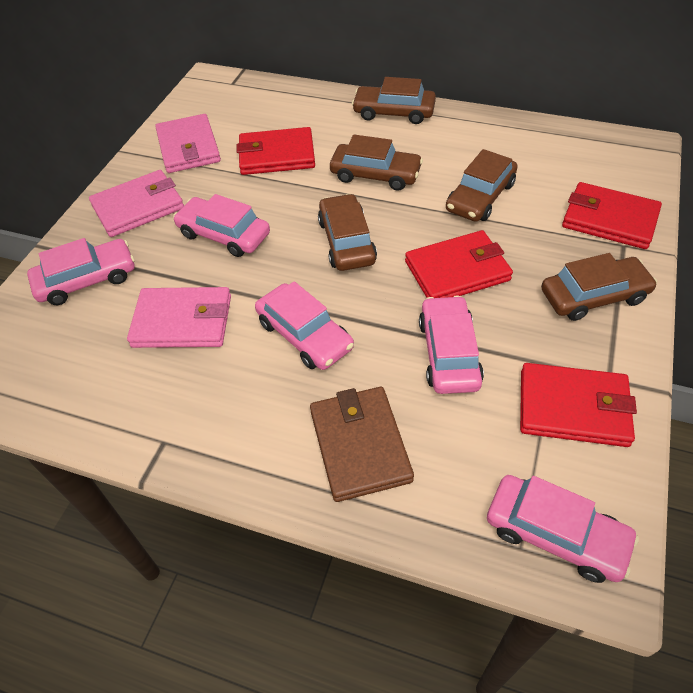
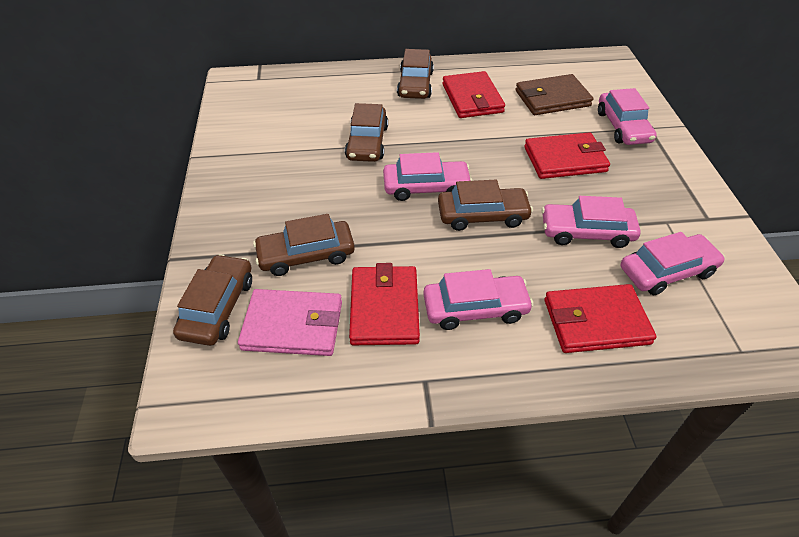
pink wallet: [89,170,184,237] [127,287,231,348] [155,114,221,173] = 3 -> [238,289,342,356] = 1

